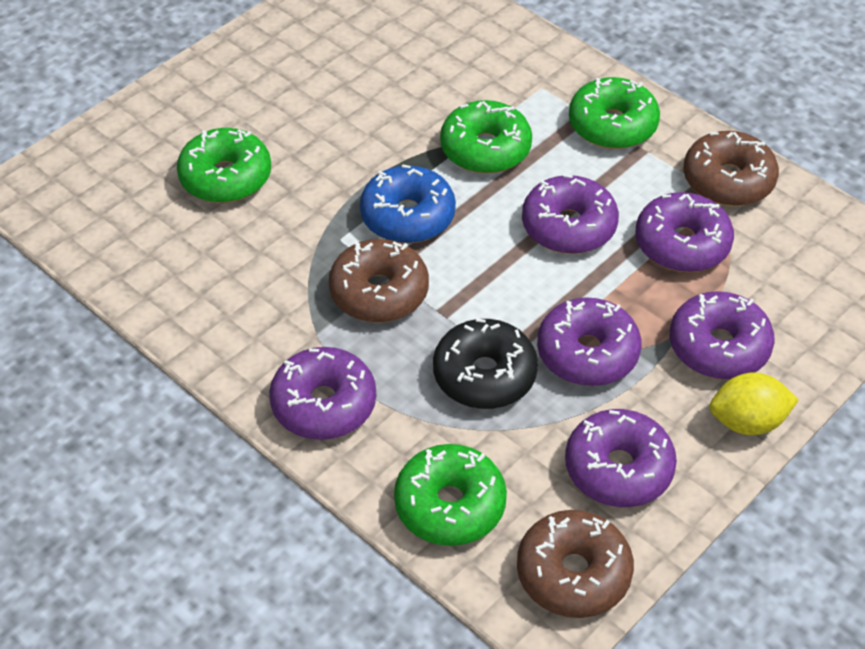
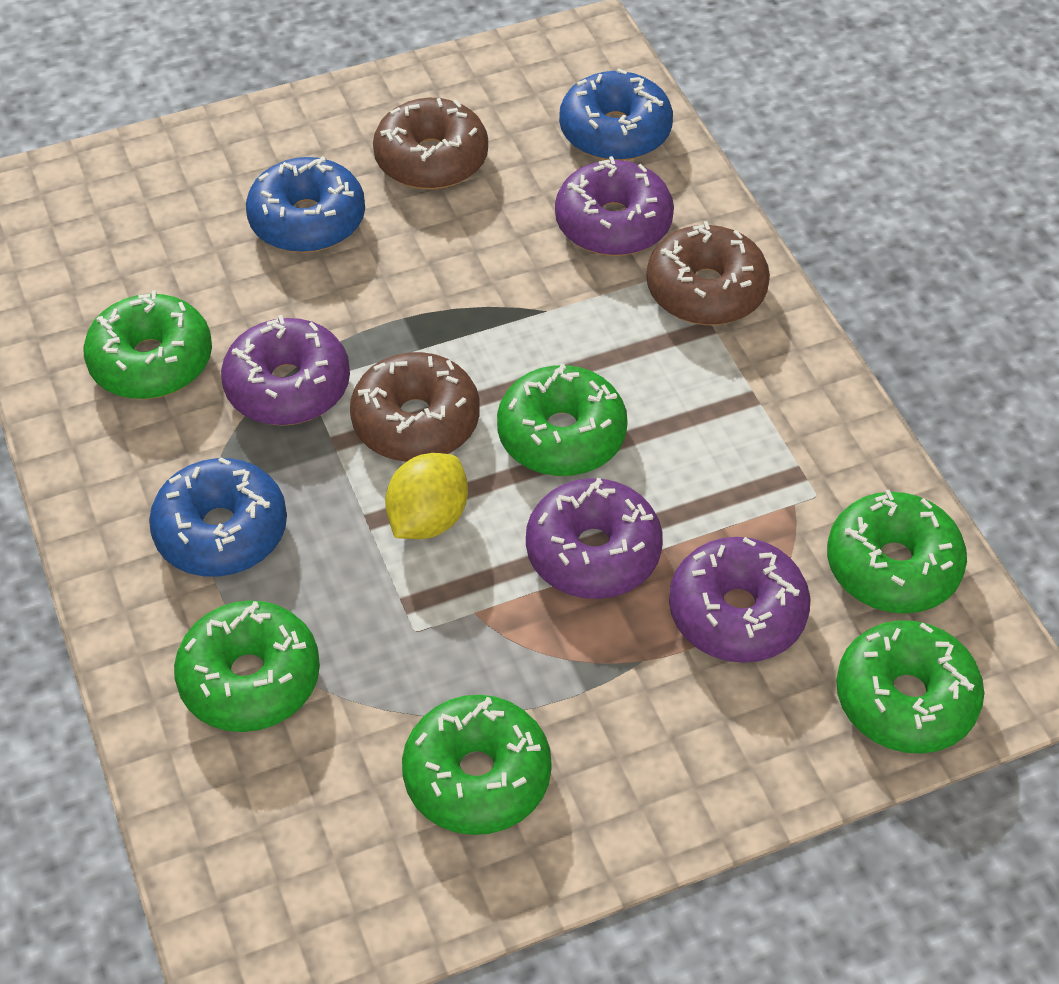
black donut: [433,318,538,409] = 1 -> none = 0
blue donut: [360,164,456,244] = 1 -> [149,457,287,577] [246,156,365,253] [559,68,673,161] = 3
green donut: [177,128,271,203] [394,444,507,546] [440,100,532,174] [569,77,660,149] = 4 -> [83,290,212,399] [174,600,320,732] [402,695,552,835] [497,364,628,476] [827,490,967,614] [836,620,984,754] = 6
purple donut: [269,347,376,440] [522,174,619,254] [537,297,641,386] [565,409,677,507] [635,192,734,272] [670,291,775,380] = 6 -> [221,315,350,426] [526,478,663,599] [555,156,674,256] [669,537,810,663] = 4

